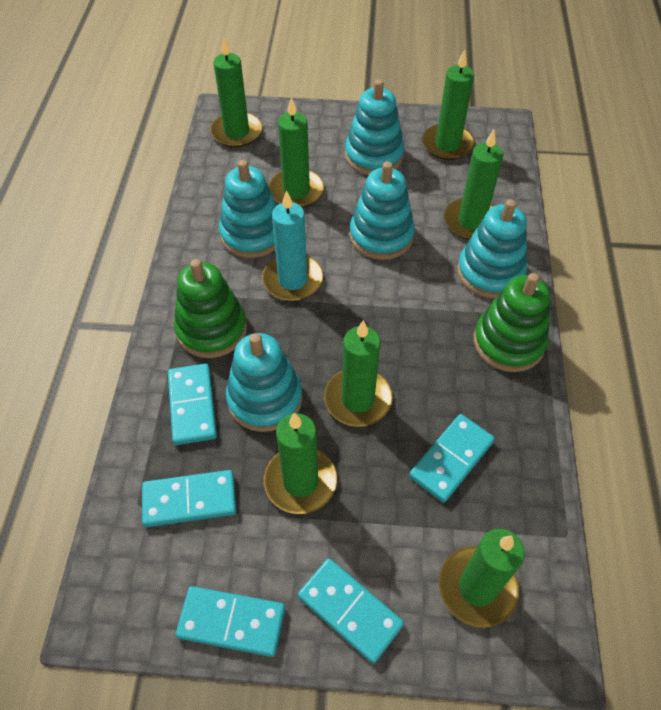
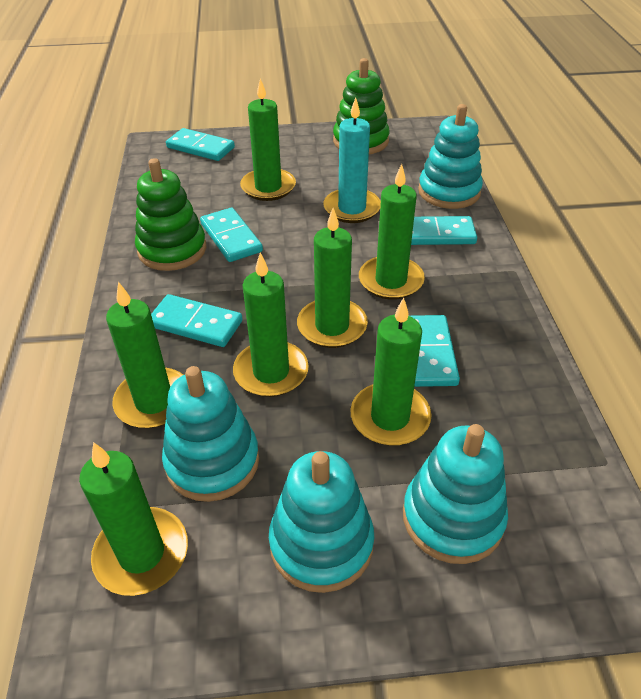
turquoise stacking toy: [219,160,277,258] [226,333,302,432] [345,79,404,175] [349,161,415,260] [457,199,527,298] = 5 -> [162,366,259,502] [269,451,374,593] [403,424,508,564] [418,104,483,209] = 4

